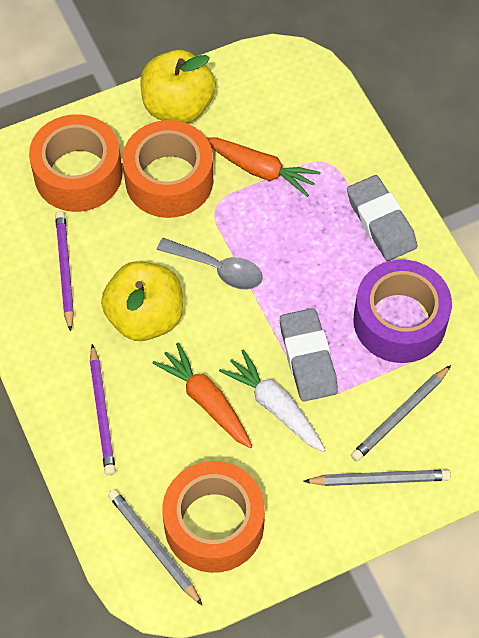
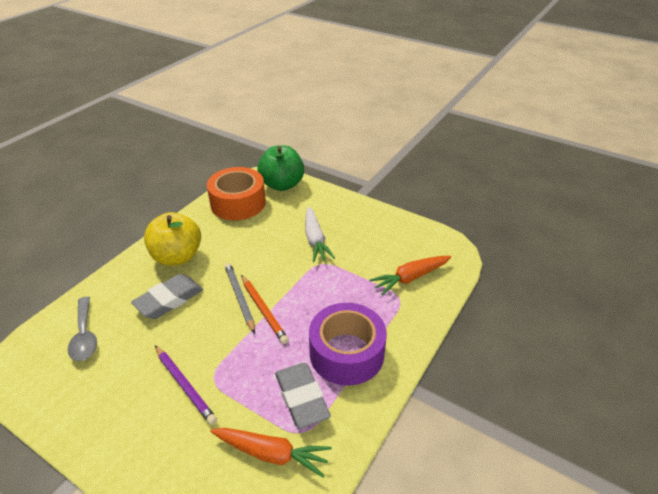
green apple: none = 0 -> [257,145,304,191] = 1
grey pencil: [108,489,202,605] [303,470,451,486] [351,365,451,461] = 3 -> [225,263,255,334] = 1
orange pencil: none = 0 -> [241,275,289,344] = 1
orange tape: [29,114,122,212] [123,120,213,218] [162,461,265,573] = 3 -> [207,167,266,220] = 1
purple pencil: [55,211,74,332] [90,344,116,475] = 2 -> [155,346,217,425] = 1
yellow apple: [101,261,183,341] [140,50,216,123] = 2 -> [144,212,201,266] = 1

